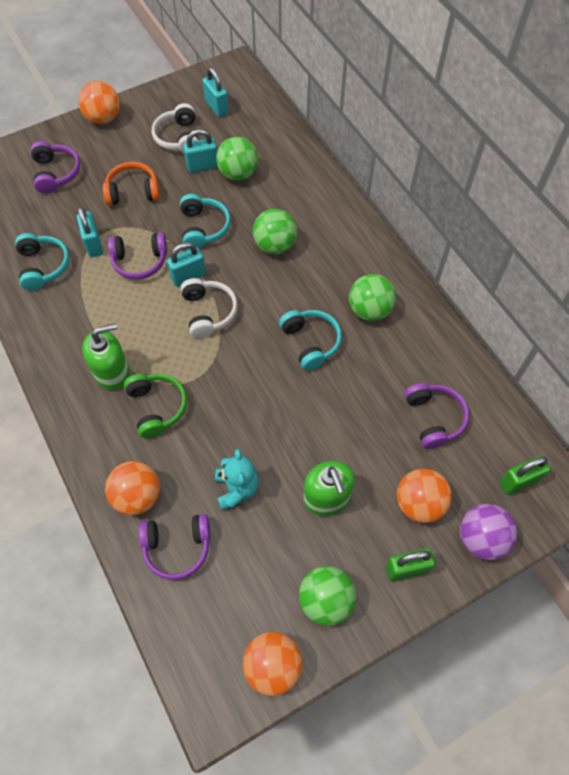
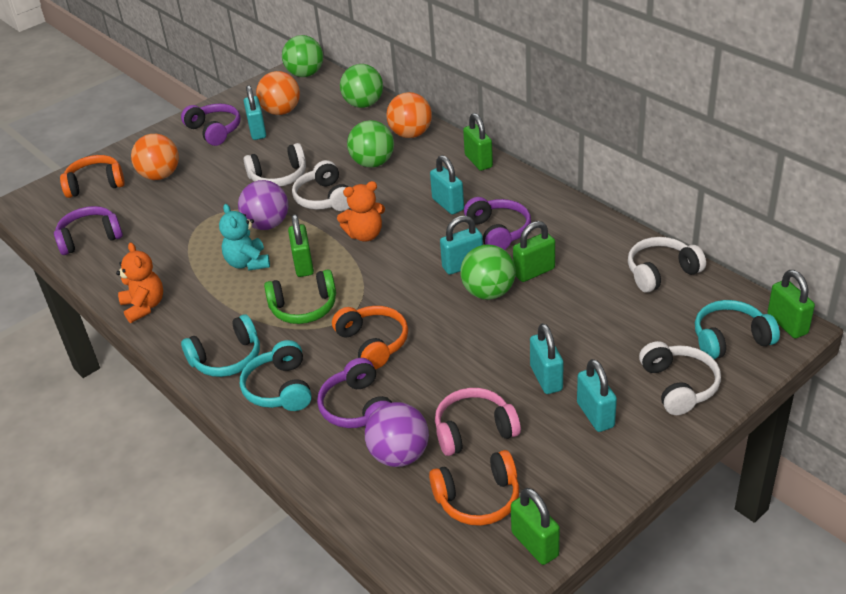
green padlock: [386,548,435,582] [499,456,550,495] = 2 -> [288,214,314,277] [463,113,493,171] [511,488,560,565] [513,221,555,282] [767,270,815,338] = 5
green soap dispenser: [82,323,130,390] [303,461,355,516] = 2 -> none = 0
orange ball: [78,81,120,124] [105,461,160,515] [243,632,303,696] [397,469,452,523] = 4 -> [131,134,179,180] [256,71,300,115] [386,92,432,138] = 3
orange headphones: [103,162,160,206] = 1 -> [60,155,125,198] [332,306,408,369] [429,450,519,526] = 3
orange teddy bear: none = 0 -> [116,242,163,323] [337,181,385,242] = 2
pink headphones: none = 0 -> [435,388,521,456] = 1
purple ball: [460,504,517,560] = 1 -> [238,180,288,230] [365,402,429,467] = 2
turquoise padlock: [77,206,103,257] [167,242,206,287] [183,129,218,173] [202,67,229,117] = 4 -> [244,85,266,140] [430,155,464,215] [440,215,483,275] [530,323,564,394] [577,359,617,432] = 5
white headphones: [152,103,199,153] [181,278,238,338] = 2 -> [243,143,306,187] [292,160,350,211] [628,237,706,293] [639,341,721,415] = 4

